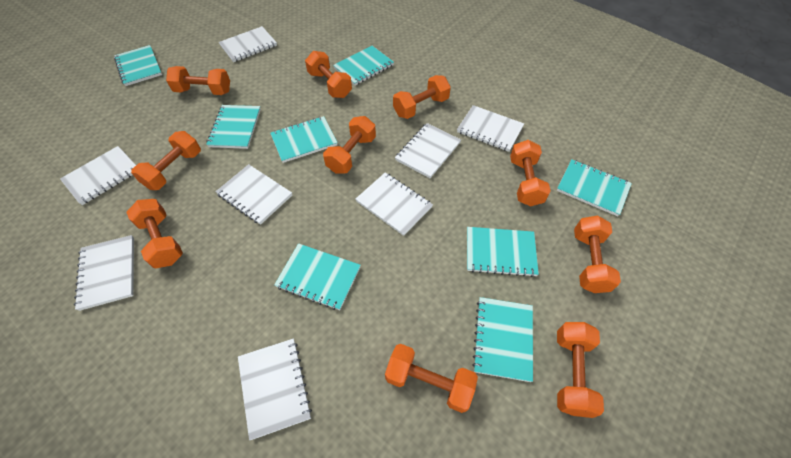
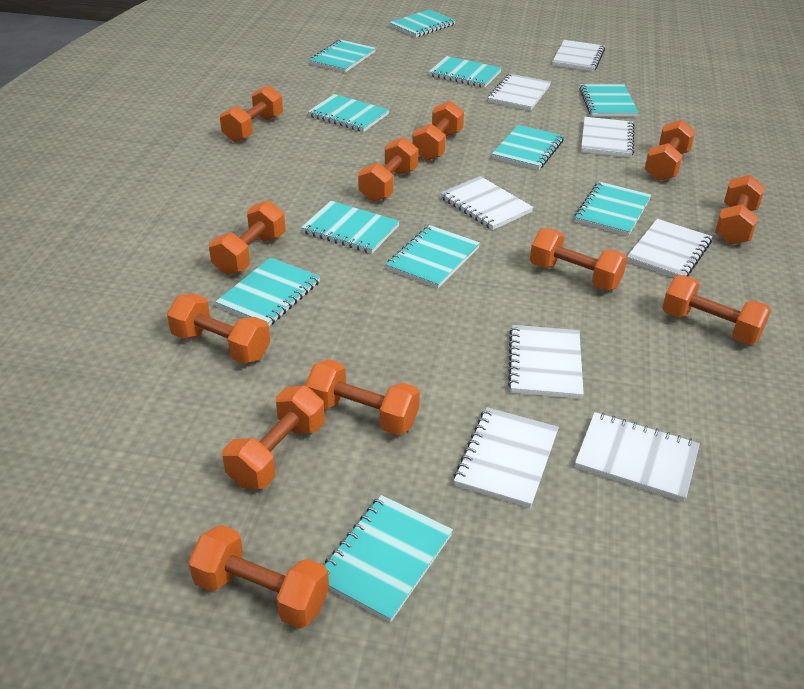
orange dumbbell: [126,199,183,268] [131,131,201,190] [166,66,230,95] [305,51,352,98] [323,116,376,174] [385,344,478,413] [393,75,451,119] [510,140,551,206] [557,322,604,418] [574,216,621,293] = 10 -> [167,294,270,364] [188,525,329,629] [209,201,286,275] [220,85,283,142] [222,385,325,489] [305,359,420,435] [358,137,419,202] [412,101,464,161] [530,228,627,290] [645,120,695,181] [662,275,771,345] [715,175,765,245] = 12
turquoise notebook: [114,45,162,86] [206,105,261,149] [270,116,338,163] [274,243,361,310] [333,46,394,86] [467,227,539,277] [472,297,533,382] [557,159,632,216] = 8 -> [216,258,320,326] [301,201,400,254] [308,94,389,132] [309,39,376,72] [325,495,453,623] [386,225,480,288] [389,10,456,37] [429,56,502,88] [492,125,564,170] [575,181,651,236] [579,84,639,117] = 11

